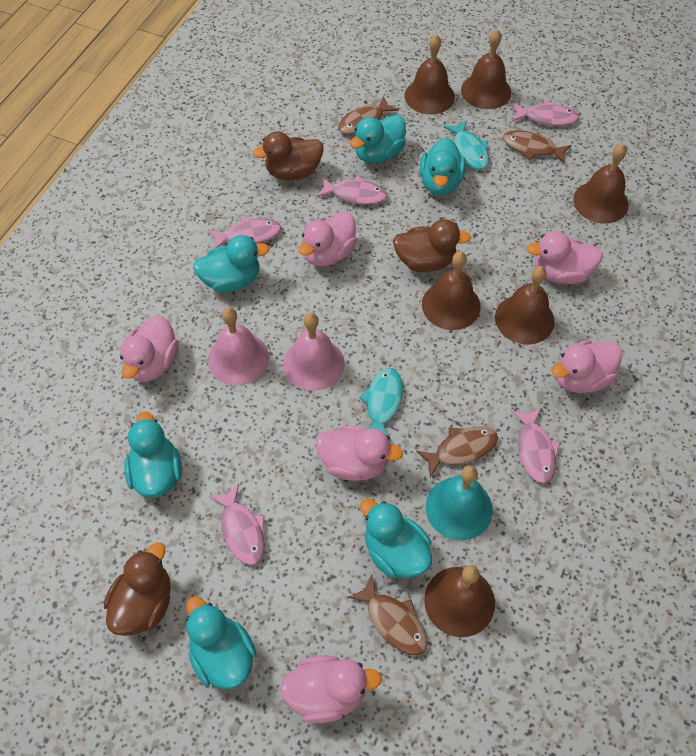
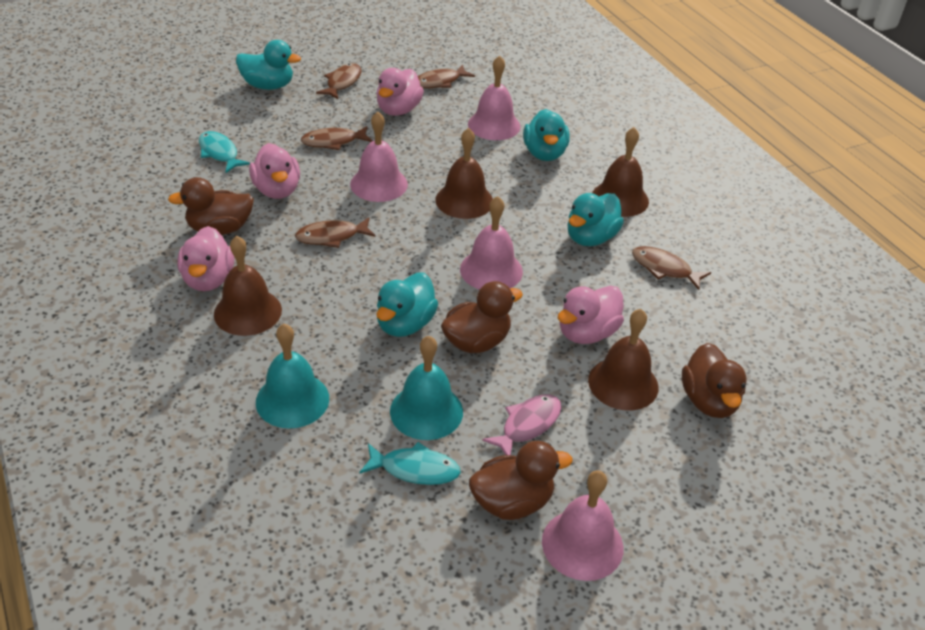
brown bell: [405,35,455,114] [422,251,481,330] [424,565,495,637] [461,29,511,109] [495,266,555,344] [573,144,628,224] = 6 -> [214,236,282,336] [435,128,493,219] [588,309,659,411] [592,127,649,217] = 4
brown duck: [104,542,171,636] [253,132,324,180] [393,219,471,272] = 3 -> [168,177,254,235] [441,281,523,353] [469,441,572,520] [682,343,747,418] = 4
brown fish: [338,96,399,135] [347,575,427,655] [416,427,498,477] [503,130,571,164] = 4 -> [295,217,376,248] [301,126,372,150] [316,63,362,99] [418,64,475,88] [632,246,711,290] = 5
pink bell: [208,307,269,385] [283,313,345,391] = 2 -> [350,112,408,202] [460,196,523,290] [468,55,521,140] [542,471,623,581] = 4
pink duck: [120,315,179,382] [280,655,382,723] [298,211,357,266] [316,425,403,481] [527,231,603,284] [551,340,623,393] = 6 -> [177,226,235,291] [249,143,300,199] [376,68,424,116] [558,286,624,344] = 4
pink fish: [209,217,281,249] [209,484,265,565] [316,176,387,205] [511,408,560,484] [512,100,579,126] = 5 -> [482,394,562,455] = 1
turquoise bell: [426,465,493,540] = 1 -> [256,324,329,429] [390,336,463,440] = 2
turquoise duck: [124,411,182,498] [186,596,256,689] [193,235,270,292] [350,115,406,164] [360,499,432,578] [420,138,466,195] = 6 -> [236,40,301,90] [376,272,438,337] [523,109,570,161] [568,193,624,246] = 4

